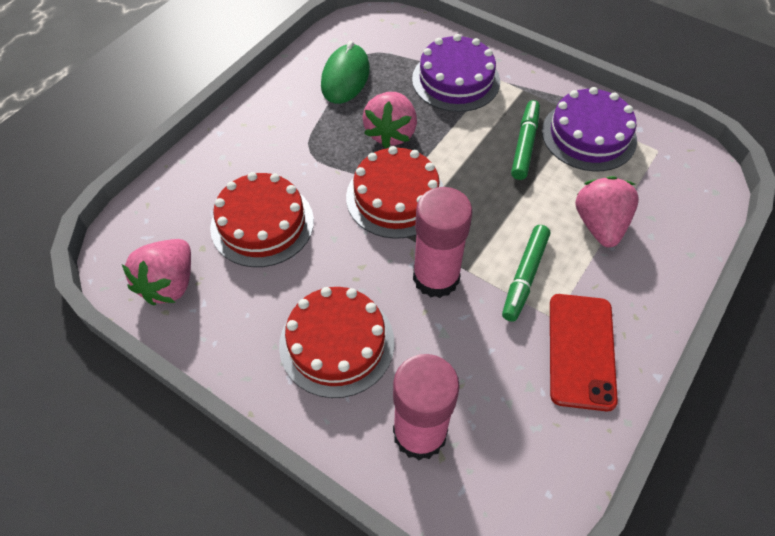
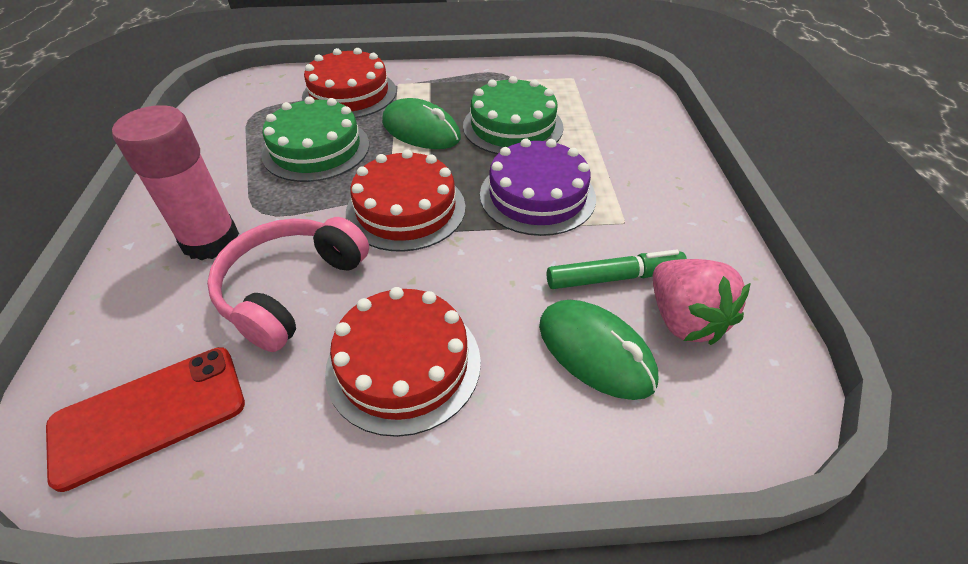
green cake: none = 0 -> [261,96,369,182] [463,76,563,154] = 2
green marker: [502,225,550,322] [511,100,540,180] = 2 -> [547,249,687,289] = 1
green mouse: [321,41,370,104] = 1 -> [382,98,461,149] [539,300,658,400] = 2
pink glue stick: [393,354,460,460] [413,187,473,298] = 2 -> [112,105,239,260] = 1
pink headphones: none = 0 -> [207,217,369,352] = 1
pink strawberry: [122,239,191,305] [363,92,417,149] [575,176,639,247] = 3 -> [653,259,750,345] = 1
purple cake: [412,34,500,112] [542,87,637,171] = 2 -> [480,138,596,236] = 1

